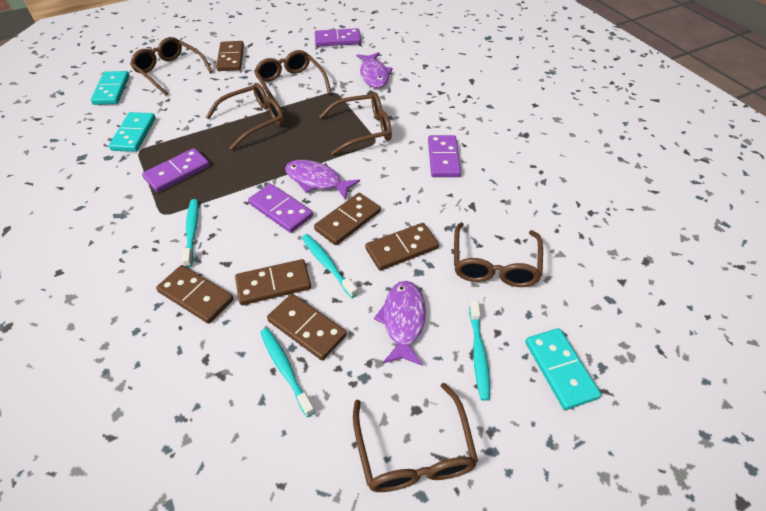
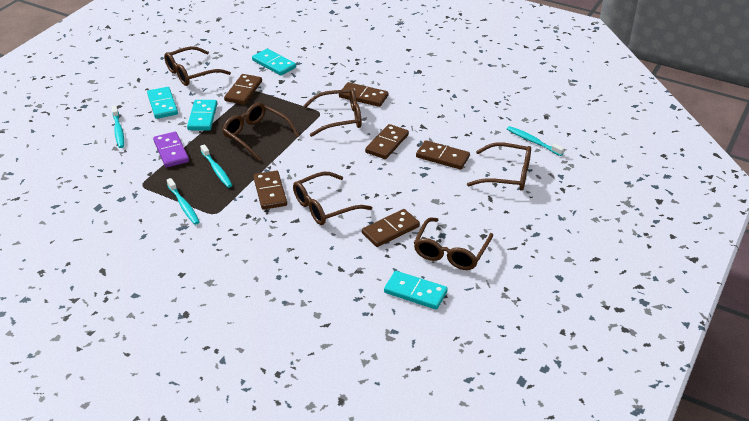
purple domino: [142,148,210,192] [248,184,313,233] [315,28,361,47] [428,135,461,177] = 4 -> [153,132,189,168] = 1
purple fish: [285,160,360,200] [356,52,393,88] [374,281,426,365] = 3 -> none = 0
turquoise domino: [91,71,130,105] [109,112,156,152] [525,328,601,410] = 3 -> [147,87,178,119] [187,100,217,131] [252,49,296,76] [384,271,448,310] = 4

